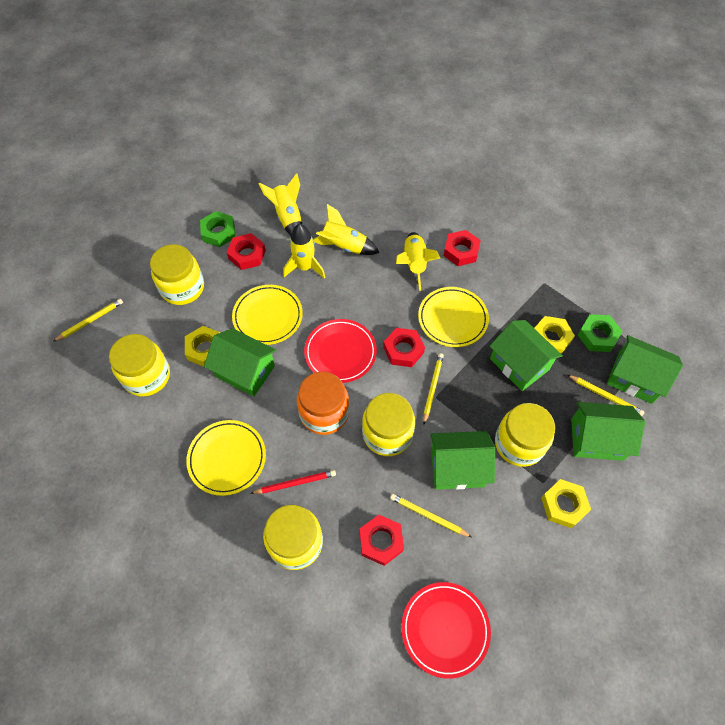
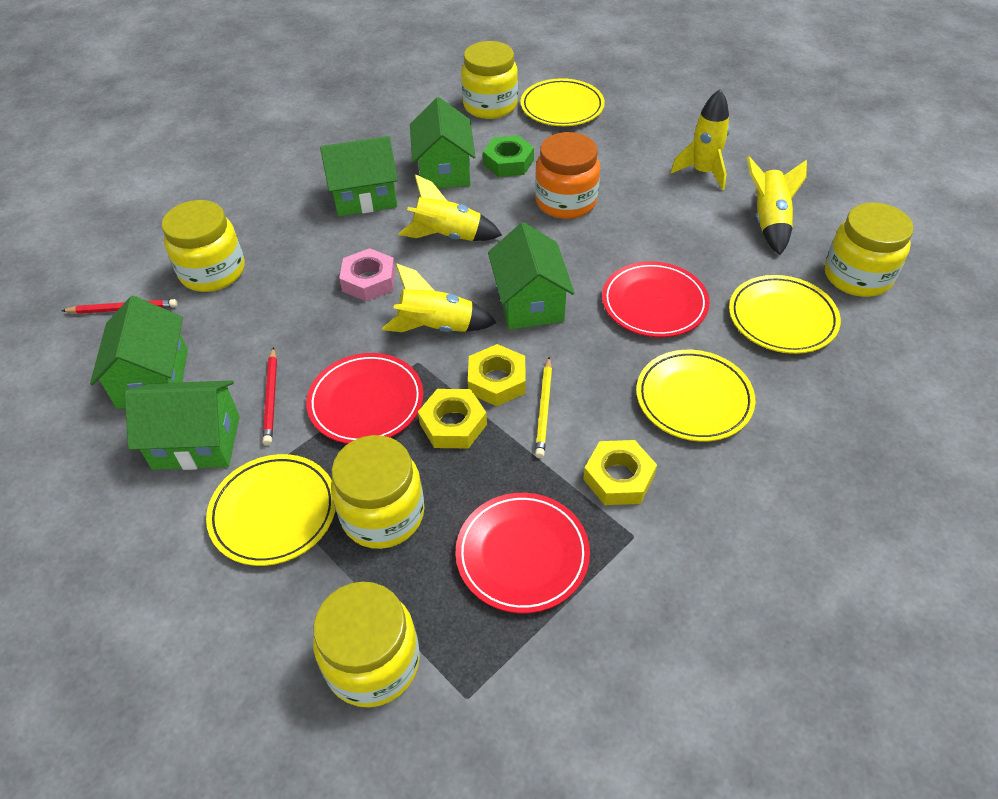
green nut: [200,211,235,247] [578,314,622,352] = 2 -> [483,135,534,177] = 1
pink nut: none = 0 -> [339,248,396,301] = 1
red nut: [227,233,266,270] [360,515,404,566] [383,328,425,367] [444,230,481,266] = 4 -> none = 0
red pencil: [250,470,336,494] = 1 -> [61,299,178,314] [263,347,277,445] = 2
red plate: [304,319,377,383] [401,582,491,679] = 2 -> [306,353,423,444] [456,493,590,613] [602,261,709,337] = 3
yellow pencil: [53,299,123,342] [390,494,472,537] [423,353,444,425] [568,375,644,416] = 4 -> [535,357,552,458] = 1
yellow plate: [186,420,266,496] [232,285,303,345] [418,287,489,347] = 3 -> [206,454,336,566] [521,78,605,126] [636,350,756,442] [729,275,841,354] = 4

